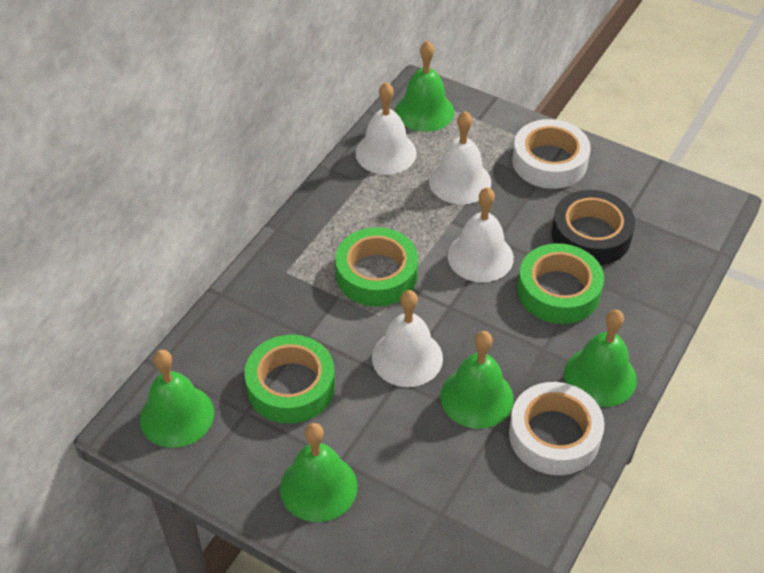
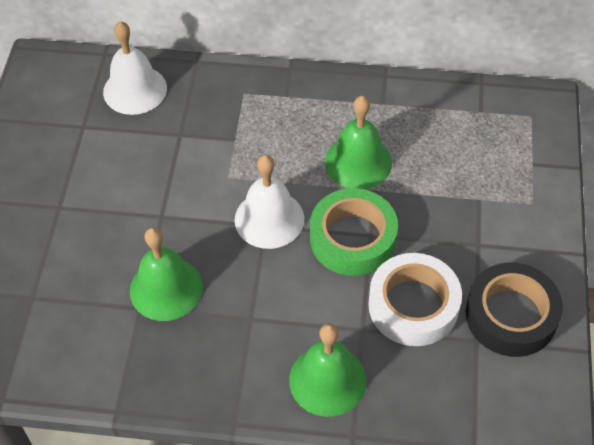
green bell: [140,350,214,448] [280,423,358,522] [395,40,454,132] [441,331,514,429] [564,310,637,407] = 5 -> [130,227,203,321] [289,323,367,417] [325,96,392,189] = 3
green tape: [245,335,335,424] [335,227,418,306] [518,243,604,324] = 3 -> [310,188,398,276] = 1
white bell: [355,82,417,175] [372,290,443,387] [429,111,491,204] [447,187,514,282] = 4 -> [103,21,167,115] [235,155,304,249] = 2
white tape: [509,382,605,475] [512,119,591,189] = 2 -> [368,253,462,346] = 1

